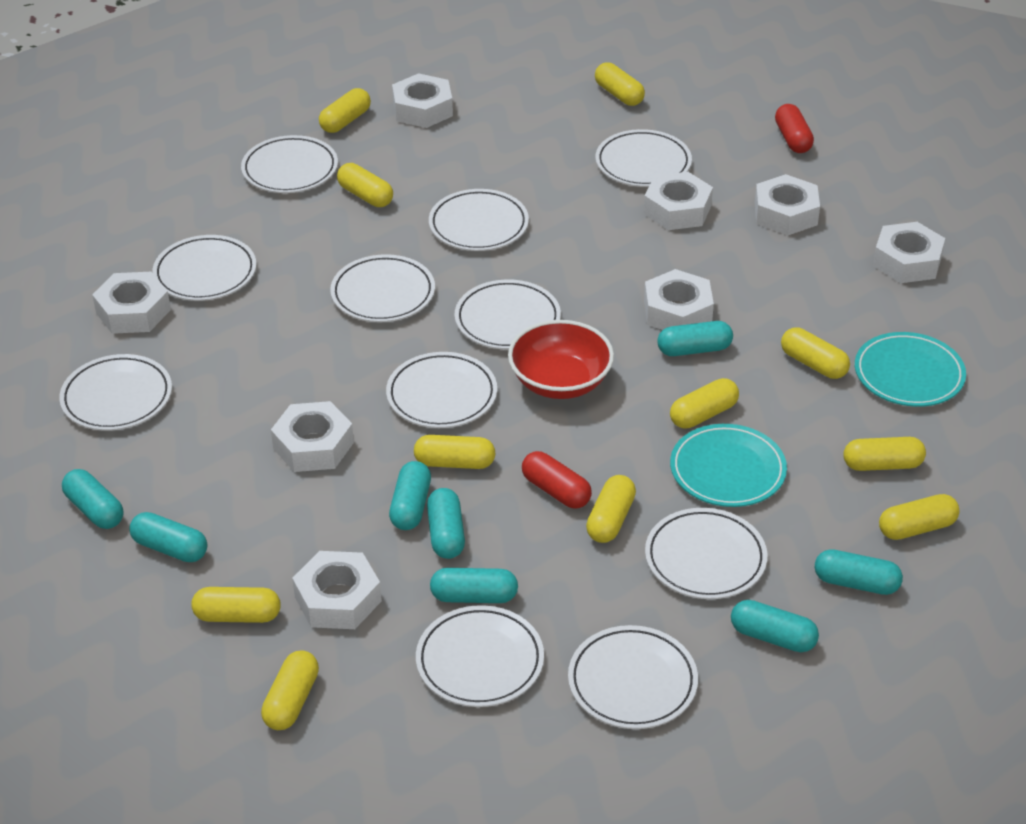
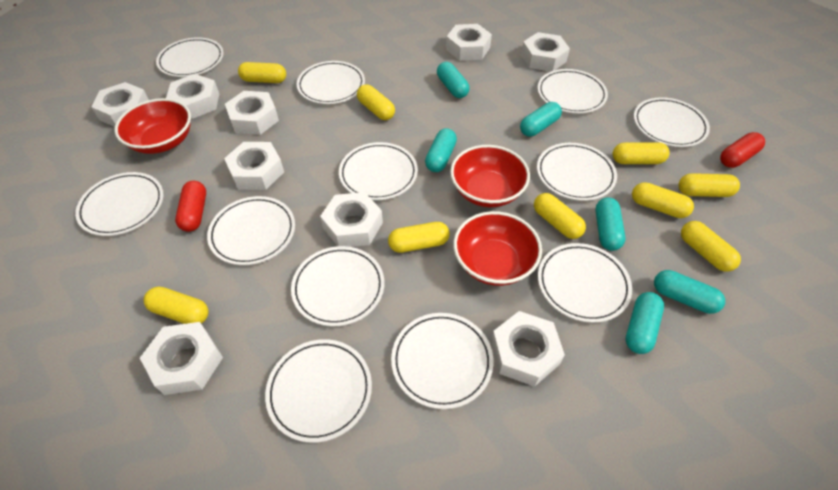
red bowl: [508,320,614,399] = 1 -> [114,98,191,154] [450,145,530,207] [453,211,542,286] = 3
turquoise capsule: [62,469,123,529] [129,512,207,562] [389,461,431,530] [427,488,465,559] [430,568,518,603] [657,321,733,356] [731,600,819,652] [815,549,903,595] = 8 -> [425,128,457,172] [437,62,469,98] [520,102,562,137] [595,197,626,251] [625,292,664,354] [654,270,725,314] = 6
turquoise plate: [670,424,787,507] [855,332,966,407] = 2 -> none = 0
white nut: [92,272,171,334] [271,401,354,472] [292,551,382,629] [392,73,453,128] [644,172,713,230] [644,269,714,330] [755,174,820,235] [873,222,945,283] = 8 -> [91,82,149,127] [140,322,223,395] [166,74,219,119] [224,142,284,190] [225,91,279,135] [320,192,383,247] [446,24,492,61] [491,311,565,387] [521,32,570,72] = 9
white plate: [59,354,172,431] [153,235,256,301] [241,135,338,193] [330,254,435,322] [386,352,497,428] [416,605,544,707] [429,189,529,251] [455,280,561,349] [568,625,698,729] [596,129,692,187] [645,508,767,599] = 11 -> [75,172,163,236] [156,37,224,77] [207,196,295,265] [265,339,372,443] [291,246,384,326] [297,61,365,104] [339,142,418,200] [391,313,493,409] [537,69,608,114] [537,143,617,201] [538,243,632,323] [634,97,710,147] = 12
yellow capsule: [191,587,281,623] [261,650,319,730] [319,88,371,133] [337,163,393,207] [414,435,495,469] [586,475,636,543] [595,62,645,106] [670,378,739,429] [781,327,850,379] [843,437,926,471] [879,494,960,540] = 11 -> [144,287,209,324] [238,62,286,83] [357,85,395,120] [388,222,450,253] [534,193,586,239] [613,142,670,164] [632,182,694,218] [679,173,740,197] [681,221,741,272] = 9

